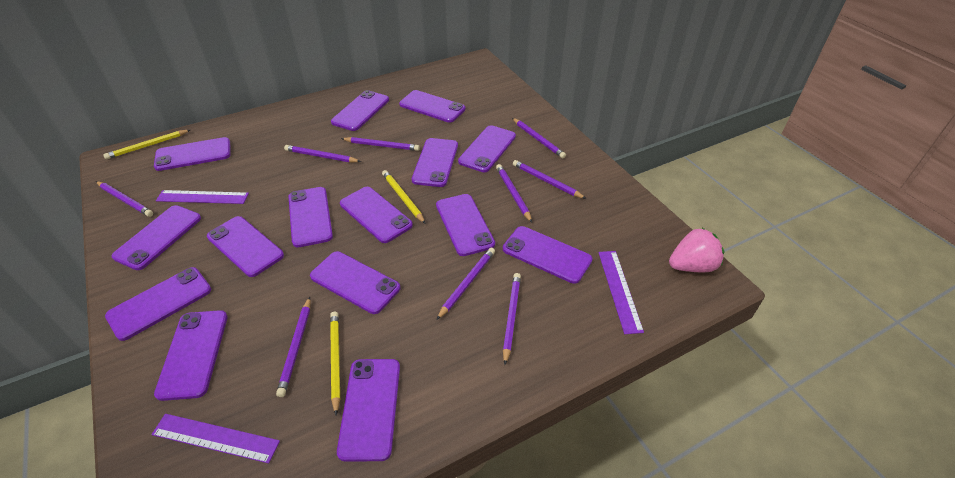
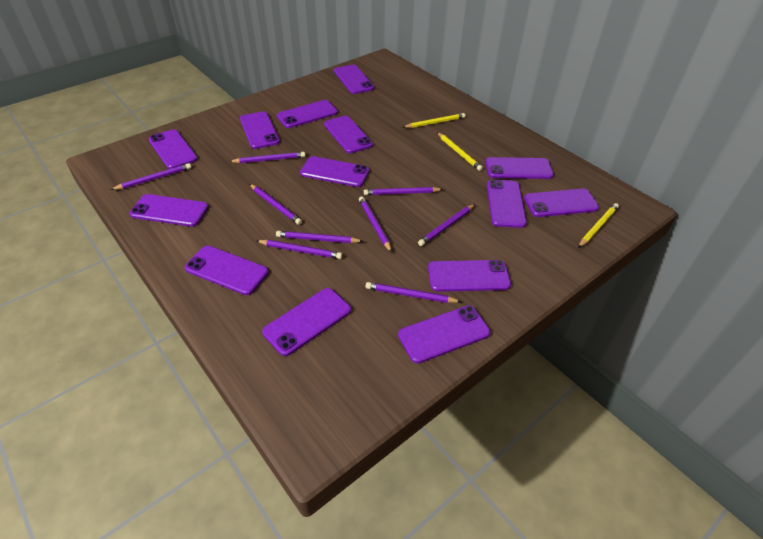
pink strawberry: [669,228,725,272] = 1 -> none = 0
purple phone: [105,267,211,341] [112,205,201,270] [154,137,230,171] [154,310,228,401] [207,216,284,277] [288,187,333,247] [310,251,401,314] [331,90,389,131] [337,359,400,462] [340,187,413,243] [399,90,465,123] [412,138,458,187] [436,194,495,256] [458,125,516,172] [503,226,593,284] = 15 -> [129,194,208,227] [149,129,198,169] [185,246,269,295] [240,111,280,149] [262,288,351,356] [277,100,338,128] [300,156,369,187] [324,116,373,153] [334,65,374,94] [398,305,490,364] [428,260,511,292] [485,157,554,179] [487,180,527,228] [524,189,599,217] = 14
purple ruler: [151,414,280,463] [156,190,249,204] [598,251,644,334] = 3 -> none = 0

